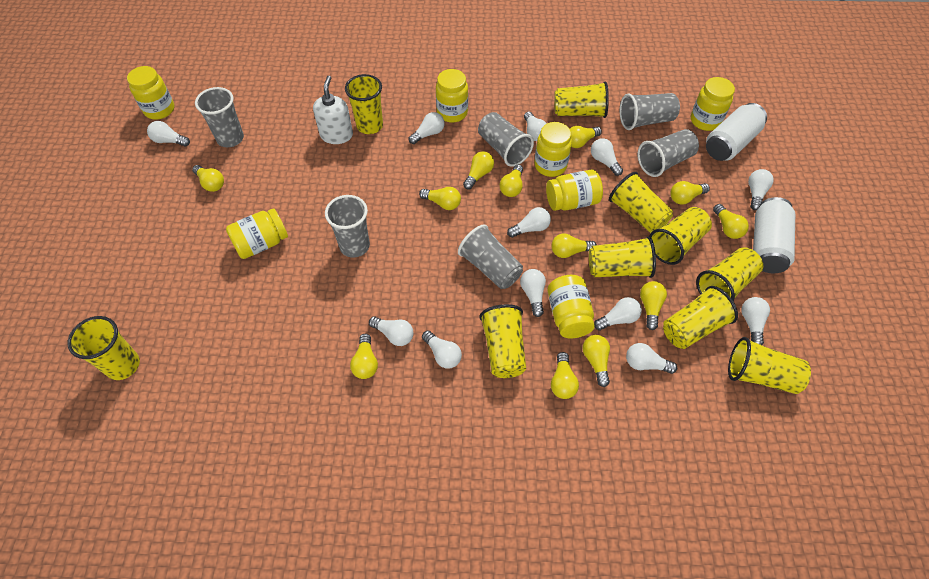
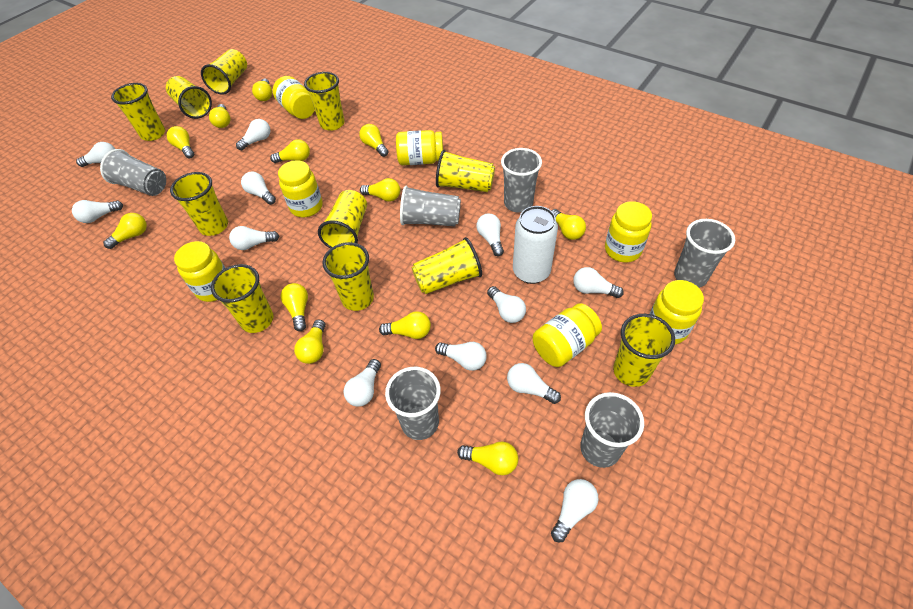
white can: [706,103,767,161] [753,197,795,273] = 2 -> [513,206,558,284] = 1
white soap dispenser: [313,76,353,144] = 1 -> none = 0
yellow cup: [67,316,140,380] [345,74,383,134] [479,304,526,378] [554,81,609,118] [589,236,656,278] [609,172,673,233] [649,207,712,265] [663,286,738,349] [696,247,763,302] [728,337,811,394] = 10 -> [111,83,165,141] [166,76,212,119] [170,172,228,236] [201,49,247,95] [211,264,274,333] [304,72,345,131] [318,190,367,249] [322,242,374,311] [412,237,482,294] [436,150,495,192] [613,314,675,387] = 11

